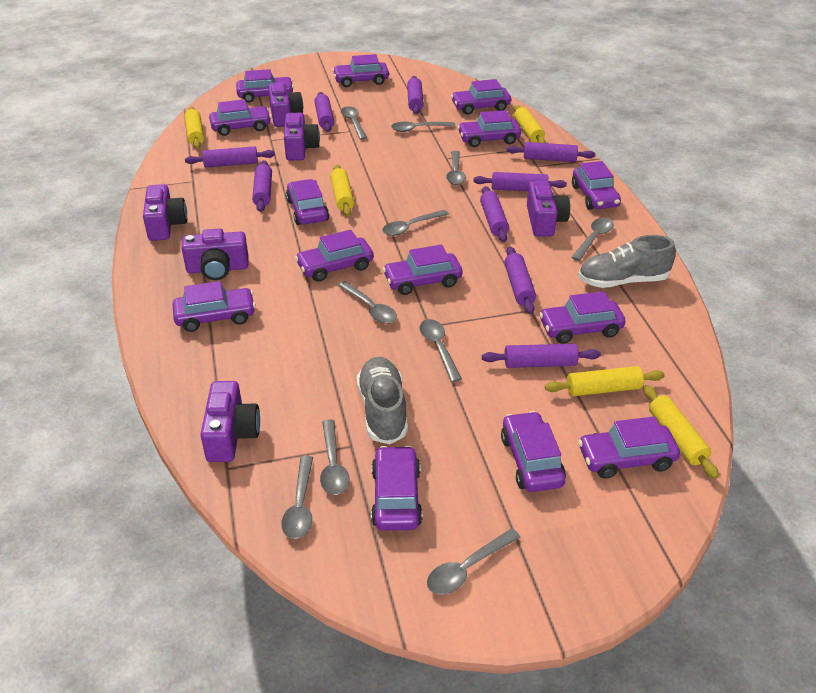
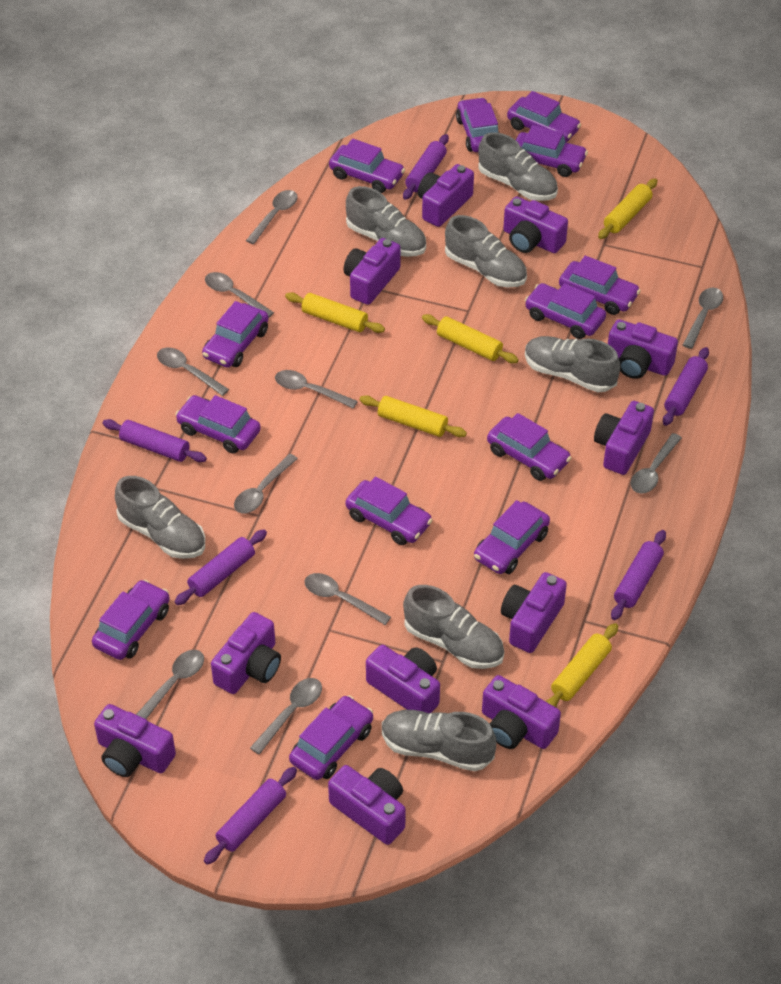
grey shoe: [357,357,408,444] [578,235,676,288] = 2 -> [115,476,205,559] [346,186,426,257] [382,710,497,771] [403,585,504,669] [445,215,527,287] [478,132,558,201] [525,336,621,392] = 7
purple camera: [143,184,187,241] [182,228,249,280] [200,381,260,462] [268,82,303,127] [284,113,320,161] [527,181,570,237] = 6 -> [94,704,176,777] [211,612,281,694] [328,765,406,845] [344,238,400,305] [366,645,440,713] [418,164,474,227] [482,675,561,749] [501,572,567,653] [503,196,568,253] [594,401,654,475] [608,319,678,379] = 11
purple car: [172,281,256,332] [209,99,271,136] [236,69,294,103] [286,179,329,225] [295,230,374,282] [332,54,389,87] [371,446,423,531] [382,245,462,295] [451,79,511,115] [458,110,521,147] [501,411,566,492] [539,291,626,344] [572,161,621,210] [578,416,680,479] = 14 -> [92,580,170,660] [175,395,261,454] [202,301,269,368] [289,695,373,780] [329,139,405,193] [345,477,432,545] [456,97,499,152] [474,500,550,574] [487,413,571,481] [507,91,581,142] [516,125,588,177] [525,283,606,339] [559,256,641,315] = 13
purple rolling pin: [185,146,275,167] [252,160,272,212] [314,92,334,132] [407,76,424,114] [473,172,567,191] [480,186,509,242] [482,344,601,368] [504,247,536,314] [506,142,595,162] = 9 -> [102,419,207,462] [175,529,267,605] [204,767,297,865] [403,134,449,200] [611,530,666,620] [663,347,709,426] = 6

